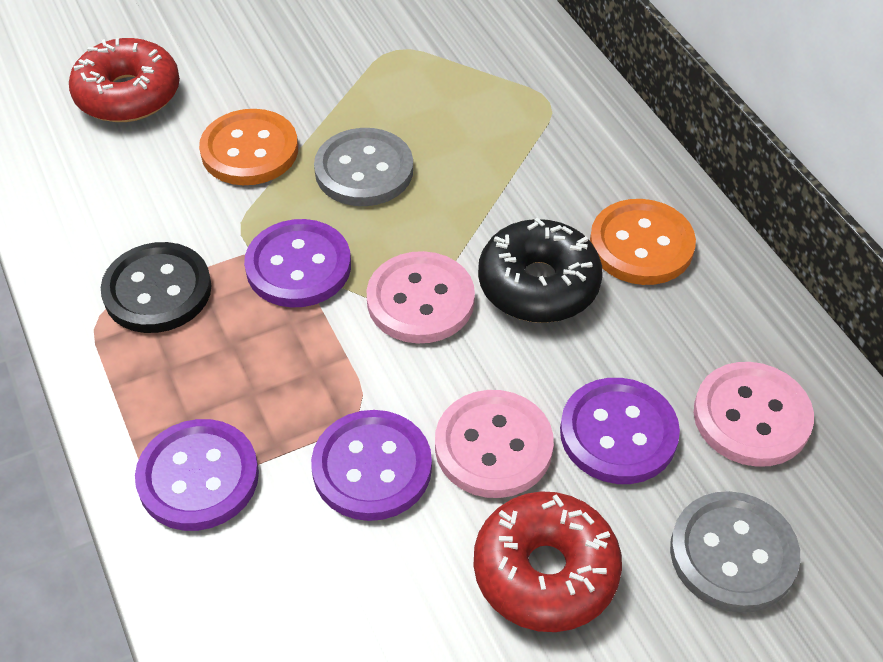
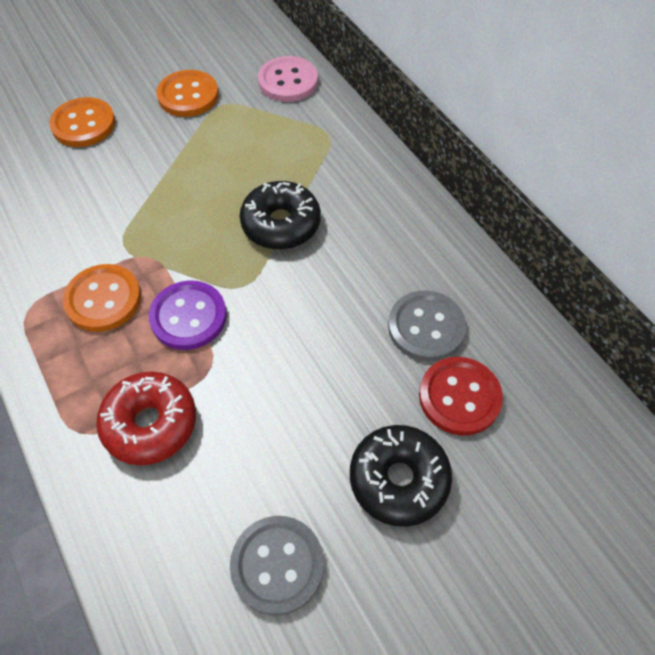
black button: [101,242,212,333] = 1 -> none = 0
black donut: [478,218,602,323] = 1 -> [240,181,321,250] [350,425,452,527] = 2
orange button: [199,109,298,185] [590,199,696,285] = 2 -> [49,97,115,147] [63,264,141,332] [156,70,219,117] = 3
pink button: [367,251,475,344] [435,390,554,498] [694,362,814,467] = 3 -> [258,56,318,102] = 1
purple button: [135,419,259,531] [244,219,351,308] [311,410,432,521] [560,378,680,484] = 4 -> [149,280,227,350] = 1
red button: none = 0 -> [419,357,503,436] = 1
red donut: [69,38,180,122] [474,491,622,632] = 2 -> [96,371,196,465] = 1

